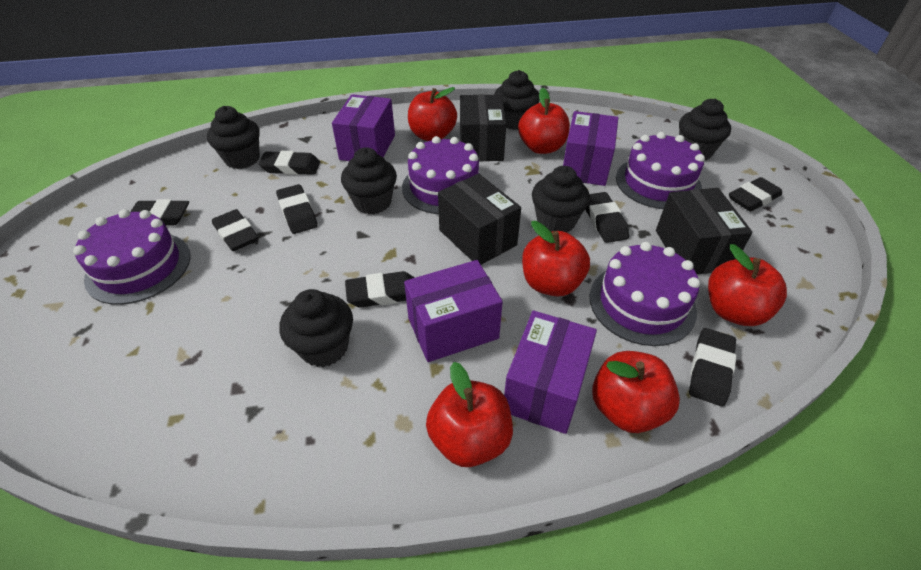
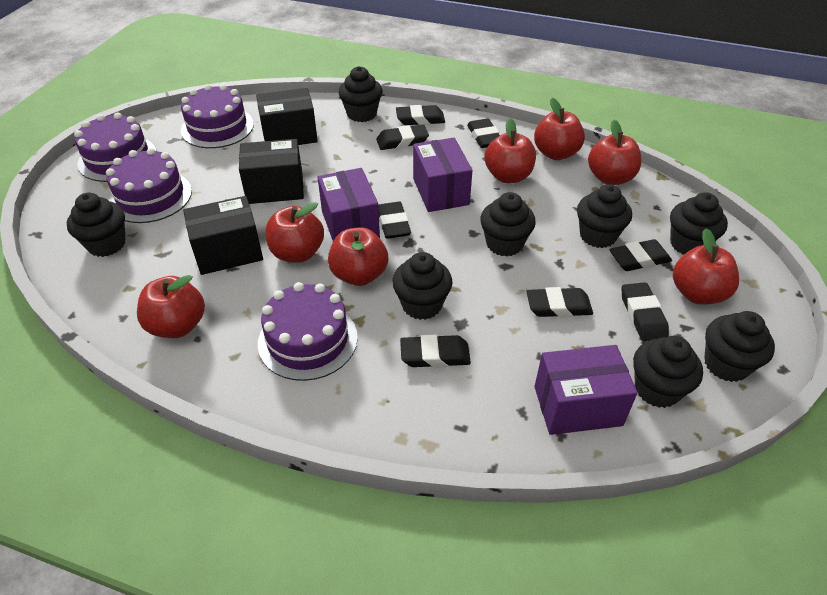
black cupcake: [207,106,260,169] [280,289,353,367] [341,147,397,214] [494,70,540,130] [532,166,590,233] [679,98,731,160] = 6 -> [67,193,126,257] [338,66,383,122] [392,252,453,320] [480,192,536,257] [577,184,632,248] [633,336,703,408] [670,192,728,254] [704,311,775,382] = 8
purple box: [332,94,395,161] [404,260,503,362] [504,311,597,434] [563,111,618,186] = 4 -> [318,168,380,241] [413,138,472,212] [534,345,637,435] = 3
red apple: [408,87,457,141] [426,362,513,467] [518,88,570,154] [522,221,590,297] [592,351,680,433] [708,244,787,326] = 6 -> [137,275,205,338] [266,202,324,262] [328,227,388,286] [485,118,536,183] [534,98,585,160] [588,120,641,185] [673,228,739,305] = 7

